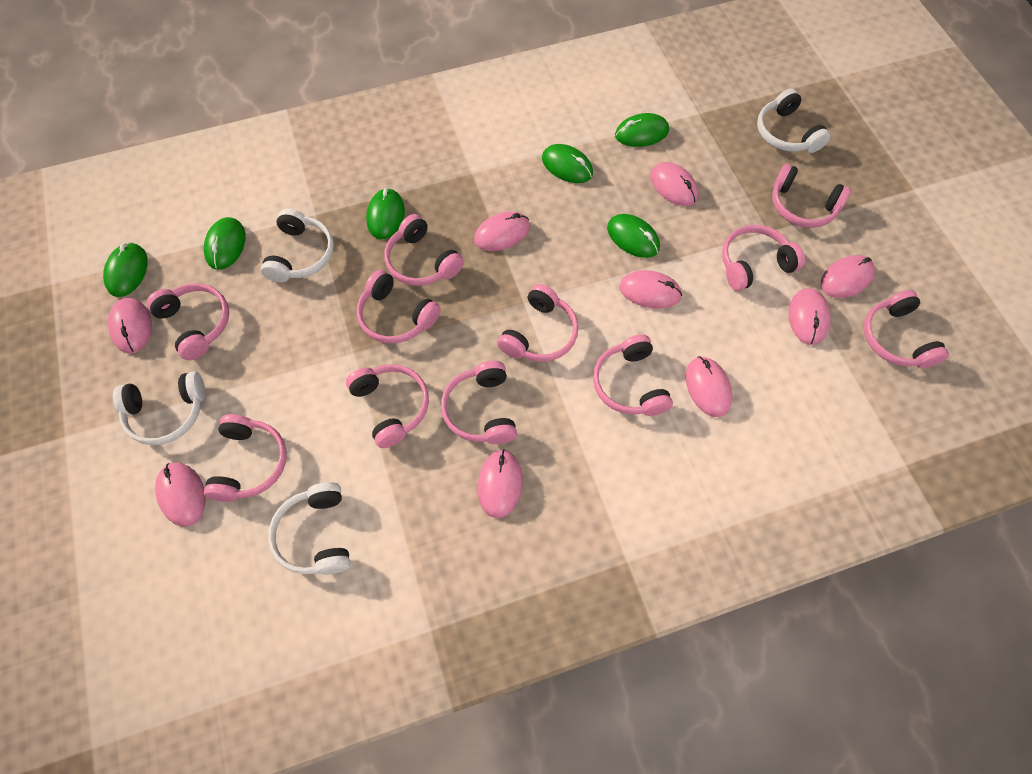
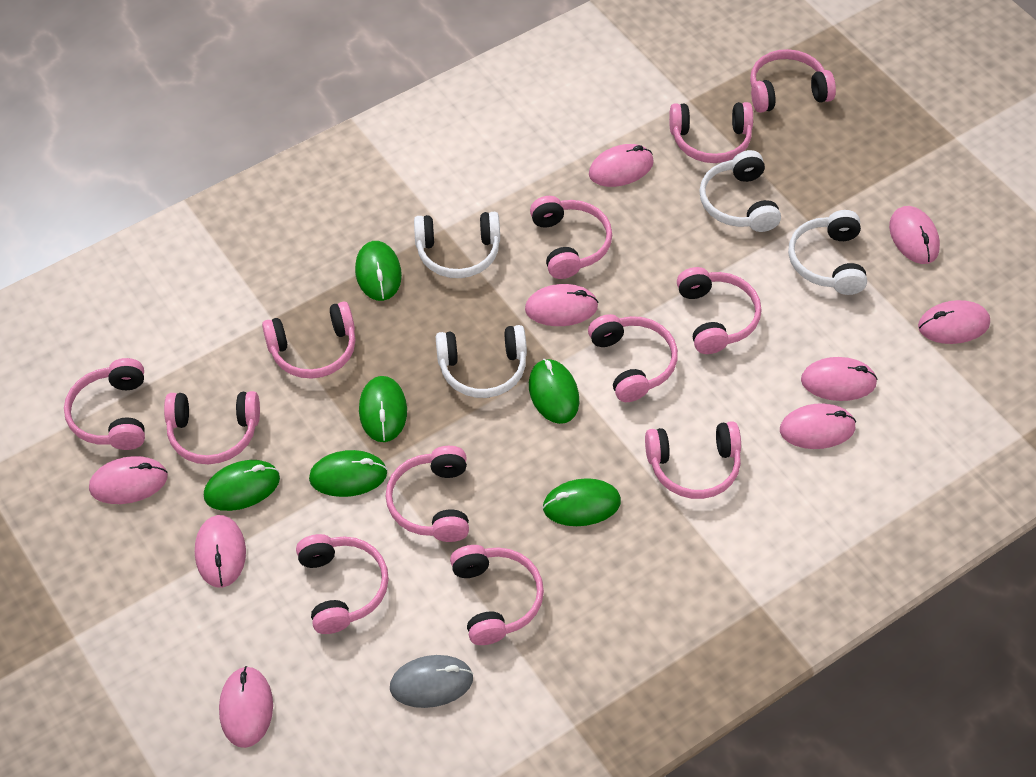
grey mouse: none = 0 -> [390,655,473,708] = 1
pink headphones: [146,284,229,360] [204,414,287,502] [346,364,429,448] [357,270,441,344] [384,214,464,286] [441,361,517,444] [497,284,579,362] [593,334,673,416] [722,225,805,291] [772,163,851,228] [864,290,949,368] = 11 -> [64,358,145,450] [164,391,260,464] [262,301,355,379] [296,534,389,634] [386,446,469,542] [450,545,544,645] [530,196,612,279] [588,314,678,402] [645,421,741,499] [669,102,753,163] [677,267,761,354] [750,49,836,113] = 12

